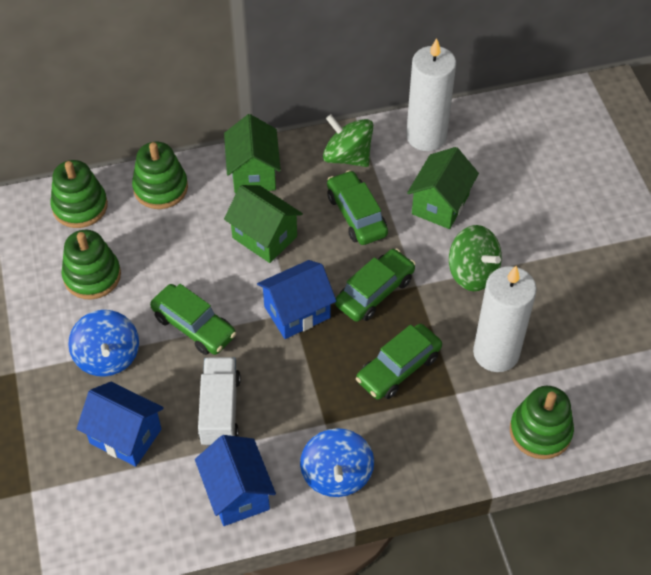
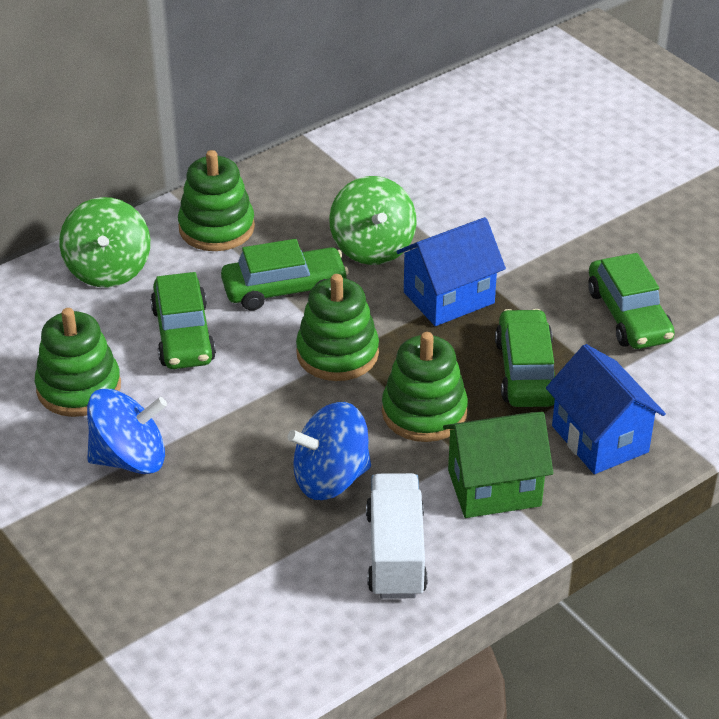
blue house: [77,382,164,467] [195,435,276,526] [257,260,336,339] = 3 -> [396,217,506,326] [546,344,666,474] = 2
green house: [224,114,281,193] [224,185,303,263] [407,147,479,229] = 3 -> [443,412,553,518] = 1
white candle: [406,38,456,151] [473,266,537,372] = 2 -> none = 0

